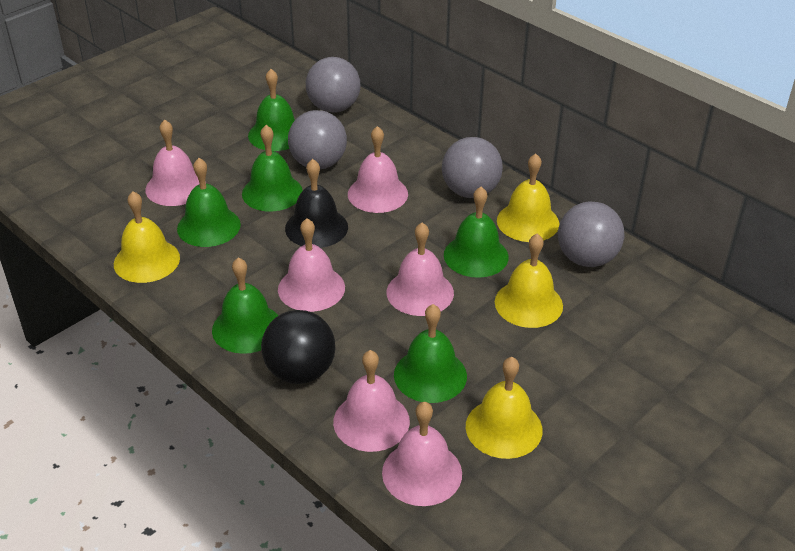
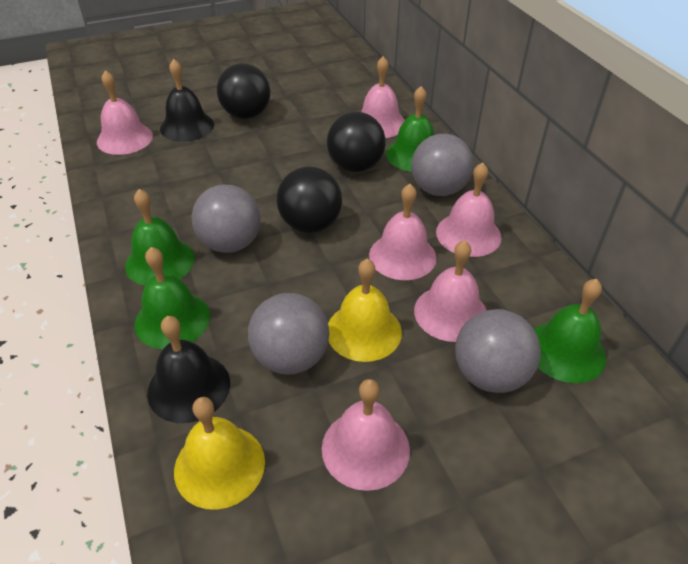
black ball: [261,310,336,384] = 1 -> [217,63,270,119] [276,167,342,233] [327,112,385,172] = 3
black bell: [285,159,348,248] = 1 -> [147,316,230,423] [160,59,214,142] = 2
green bell: [177,158,241,247] [212,257,278,354] [242,125,303,211] [248,69,295,151] [394,304,467,403] [444,187,508,278] = 6 -> [125,189,195,286] [135,247,210,349] [386,86,434,172] [534,279,606,383] = 4
yellow bell: [114,191,180,283] [466,357,543,459] [495,234,563,328] [497,154,559,242] = 4 -> [174,397,265,510] [328,259,402,362] = 2

